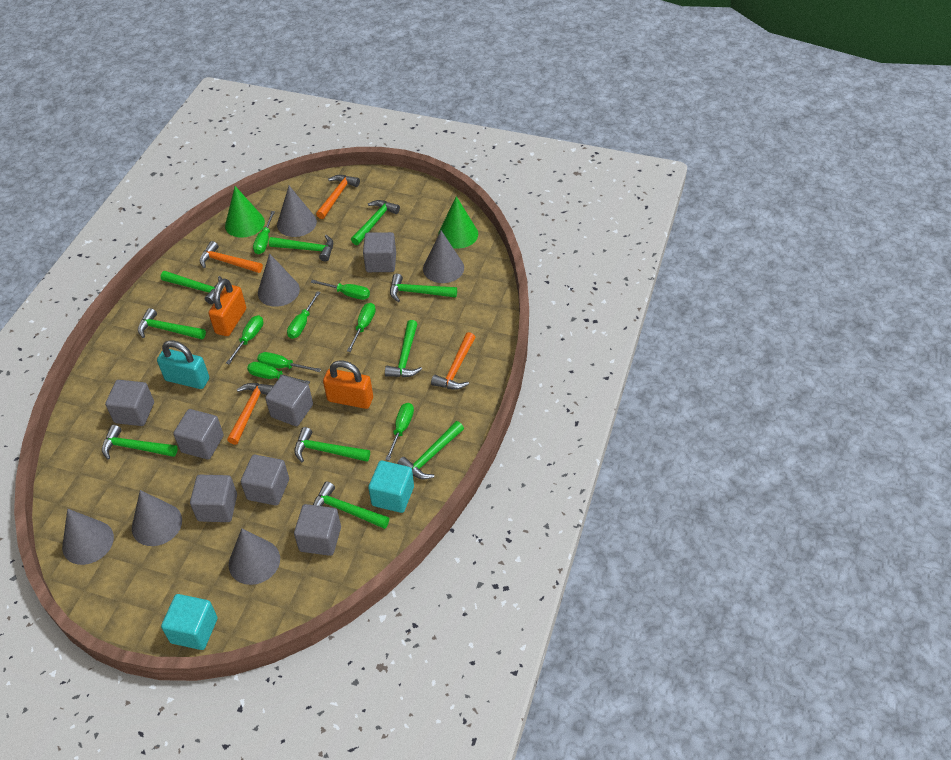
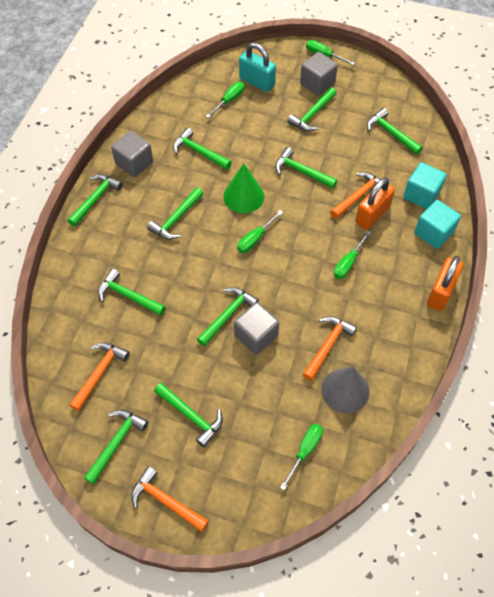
green cone: [225,186,265,238] [438,196,478,249] = 2 -> [223,163,264,213] = 1
green screwdriver: [226,315,263,364] [247,362,310,385] [253,211,275,254] [257,352,321,372] [287,291,321,339] [311,280,370,300] [347,303,376,352] [385,403,414,461] = 8 -> [206,82,245,118] [237,210,283,253] [280,424,323,490] [306,40,355,65] [334,231,371,279] = 5
grey cone: [62,509,114,565] [132,490,182,546] [229,528,280,585] [258,253,300,307] [277,186,317,237] [423,231,464,283] = 6 -> [321,366,369,413] = 1
grey cube: [105,380,154,426] [173,409,224,459] [190,475,237,522] [241,455,289,506] [265,376,313,426] [294,504,341,556] [363,232,396,272] = 7 -> [111,131,153,177] [234,302,279,355] [300,52,338,96] = 3

